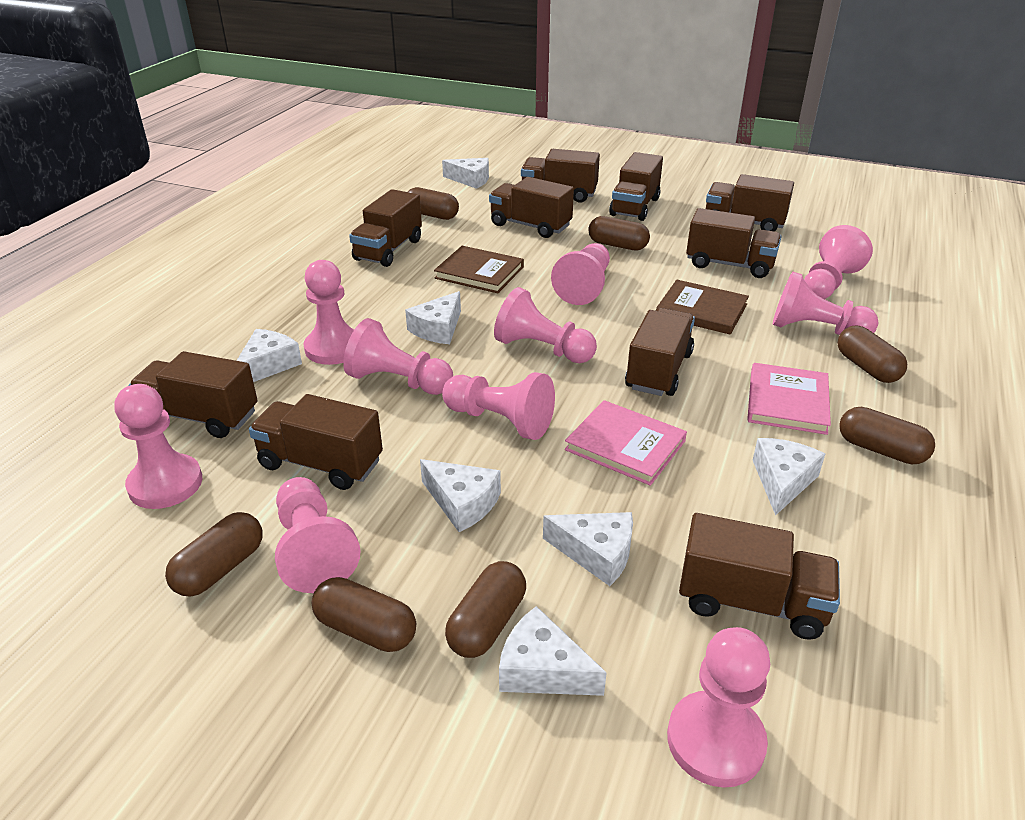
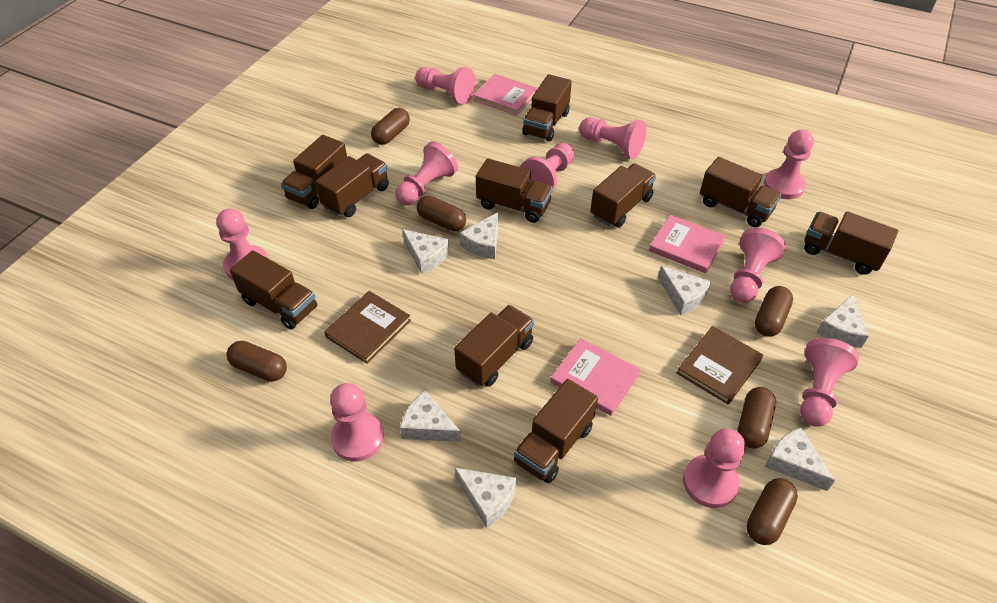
brown capsule: [165,512,263,597] [312,577,416,652] [408,187,459,220] [445,561,526,658] [588,216,650,250] [837,326,907,383] [839,407,935,464] = 7 -> [227,341,287,382] [371,108,410,145] [416,195,466,231] [737,387,776,449] [747,478,798,545] [755,286,793,337] = 6
pink book: [565,400,687,486] [747,363,831,435] = 2 -> [473,74,537,116] [550,338,640,416] [649,215,726,274] = 3

